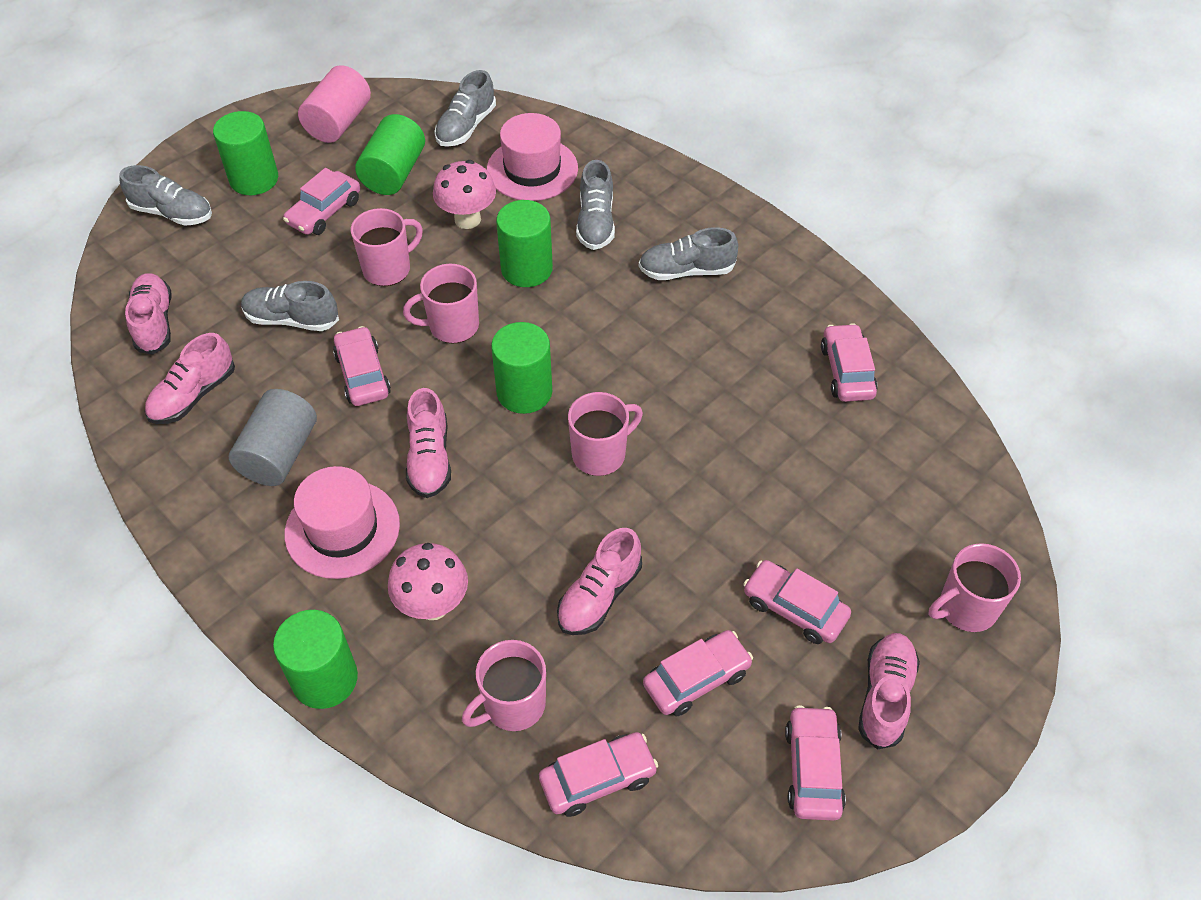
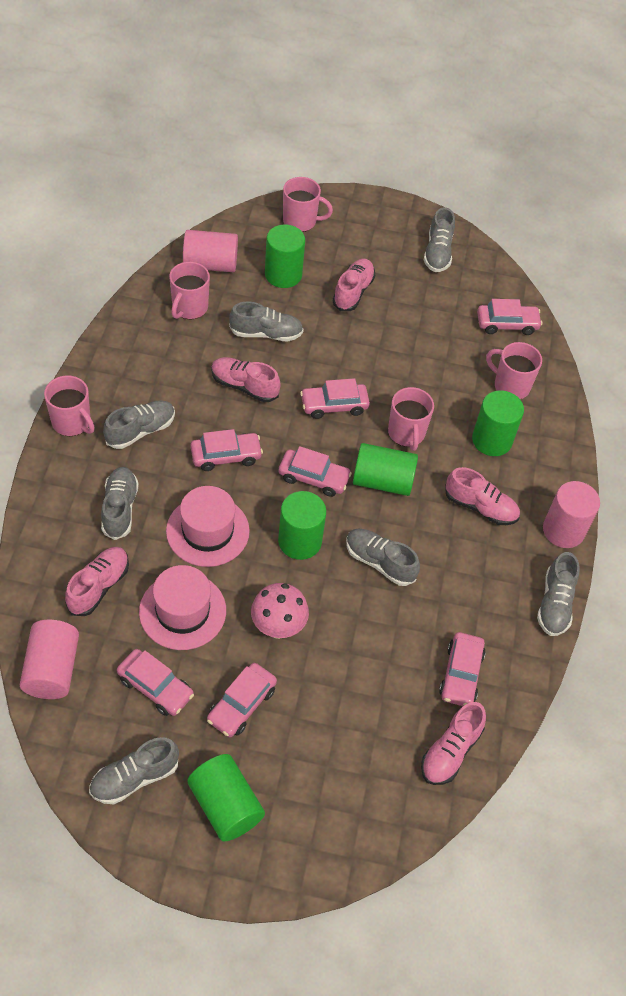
grey cylinder: [229,389,317,486] = 1 -> none = 0
grey shoe: [119,165,212,226] [241,281,339,331] [434,70,496,147] [576,160,615,250] [639,227,738,280] = 5 -> [89,737,179,804] [101,467,139,540] [103,400,175,449] [229,302,304,342] [346,529,420,586] [424,207,455,272] [537,552,579,636] = 7
pink cylinder: [298,65,371,143] = 1 -> [19,620,79,699] [183,230,238,272] [543,481,600,548] = 3
pink mushroom: [388,543,468,620] [433,160,496,229] = 2 -> [251,583,309,639] = 1

